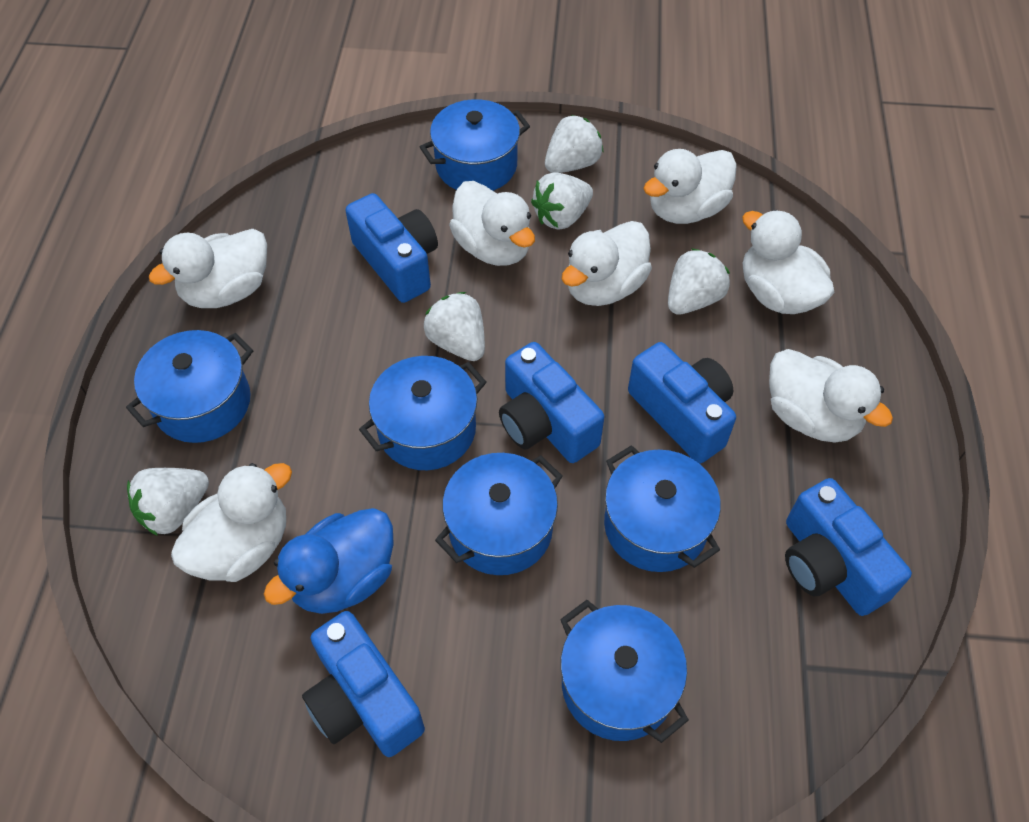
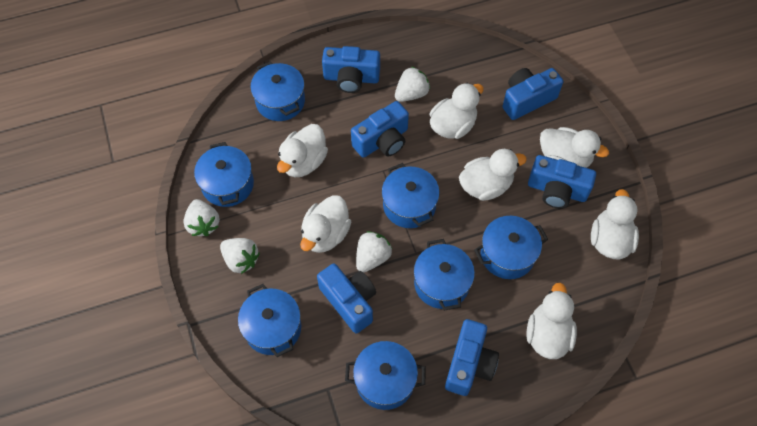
blue camera: [302,611,425,757] [345,193,438,303] [499,342,604,463] [628,342,736,464] [785,478,912,616] = 5 -> [317,264,376,333] [322,46,380,93] [351,101,409,158] [445,319,499,396] [503,68,563,120] [528,155,596,208] = 6
blue duck: [264,508,394,614] = 1 -> none = 0
blue pot: [126,330,253,443] [359,356,486,470] [420,99,530,191] [435,453,563,575] [560,600,689,743] [604,445,721,572] = 6 -> [194,142,254,207] [238,284,301,357] [250,61,305,121] [345,341,426,410] [382,163,440,228] [414,239,475,311] [474,216,548,279] = 7
white strawberry: [127,468,209,536] [424,292,485,361] [531,172,593,230] [545,115,604,173] [668,248,730,314] = 5 -> [183,199,220,236] [220,238,260,274] [356,231,392,272] [395,66,430,102] = 4

